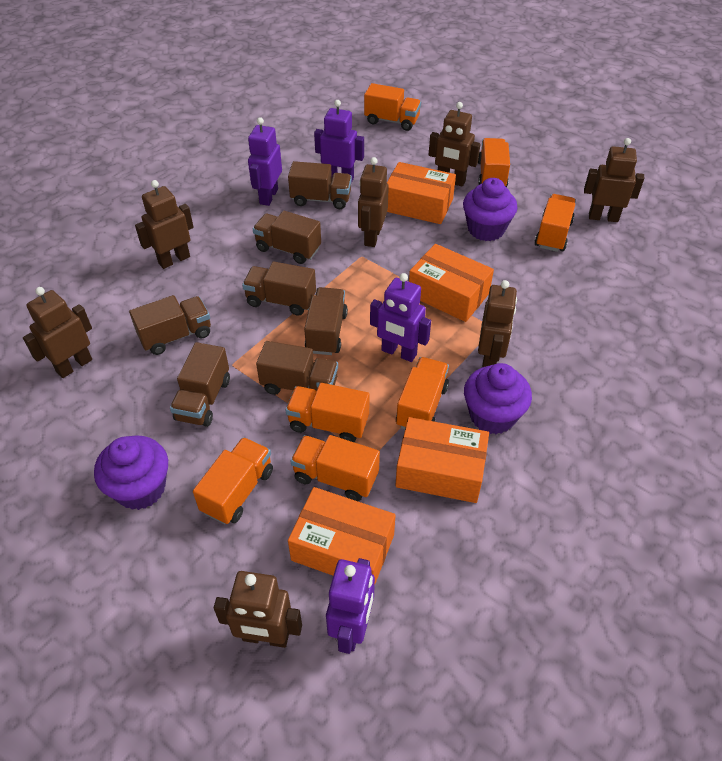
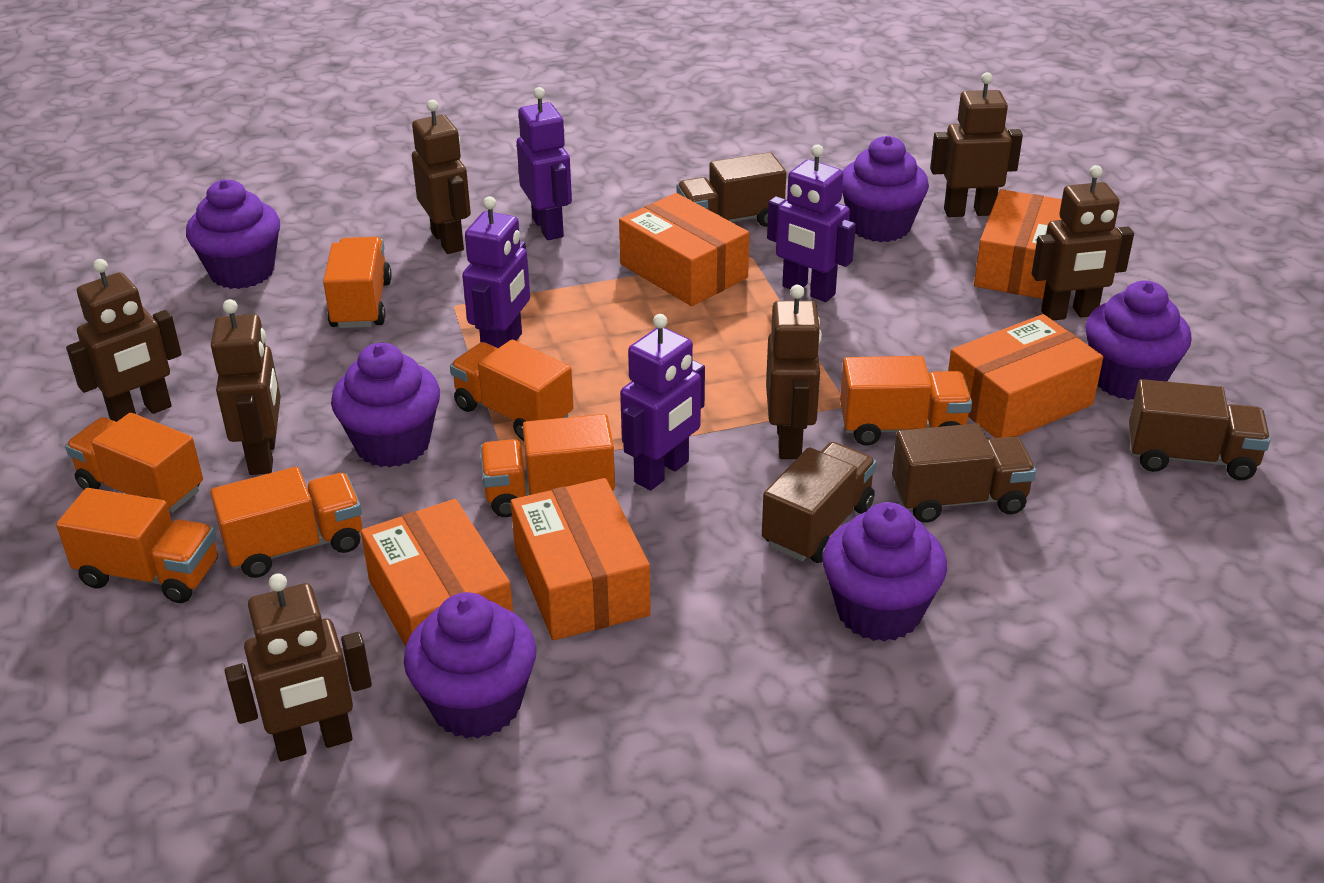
brown truck: [129,295,211,355] [170,342,230,427] [242,262,316,316] [253,211,321,264] [256,341,338,395] [288,161,352,209] [304,287,348,355] = 7 -> [677,152,786,227] [762,442,877,563] [892,423,1036,523] [1129,379,1271,480] = 4
orange box: [288,487,396,584] [387,162,456,224] [395,417,489,503] [409,244,494,322] = 4 -> [361,499,513,647] [511,478,651,640] [619,193,750,306] [948,314,1103,438] [974,189,1062,299] = 5
purple cupcake: [94,435,168,510] [463,178,517,241] [464,363,532,434] = 3 -> [186,179,280,289] [331,343,440,467] [404,592,536,739] [823,502,947,642] [842,136,929,242] [1085,281,1192,400] = 6

